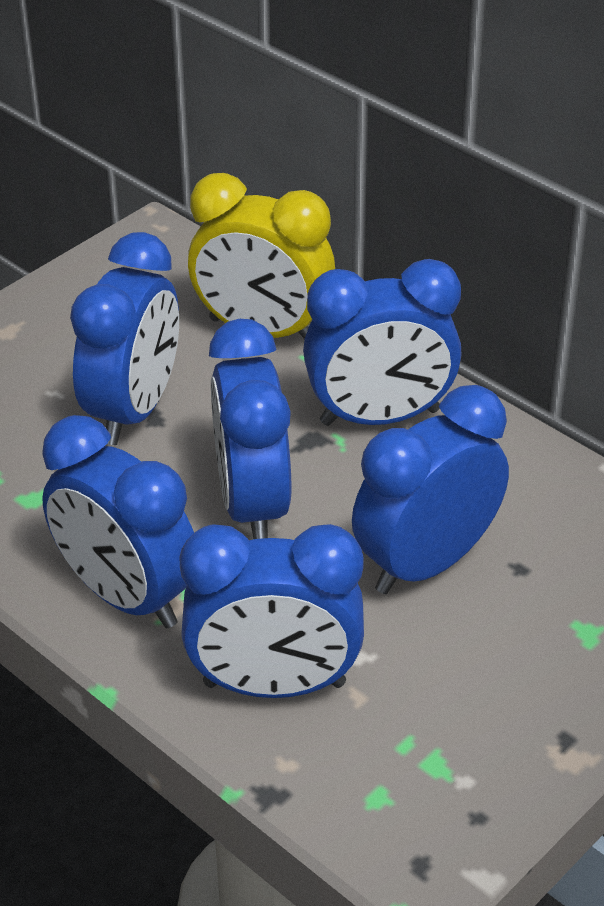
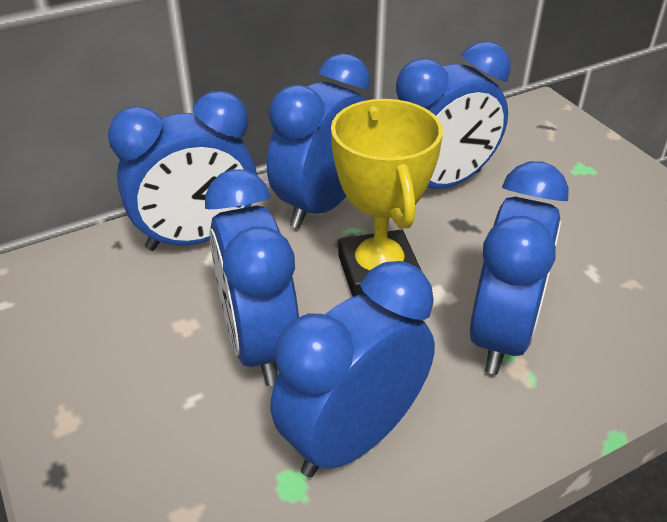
yellow clock: [188,173,335,339] = 1 -> none = 0
yellow trophy: none = 0 -> [331,99,443,297] = 1

